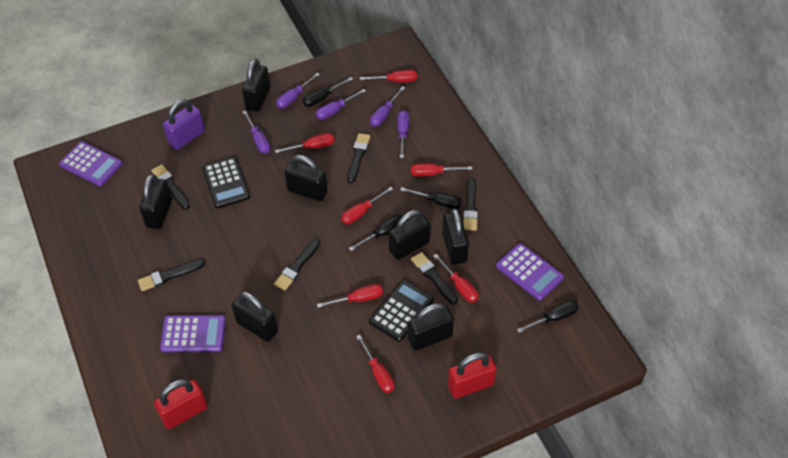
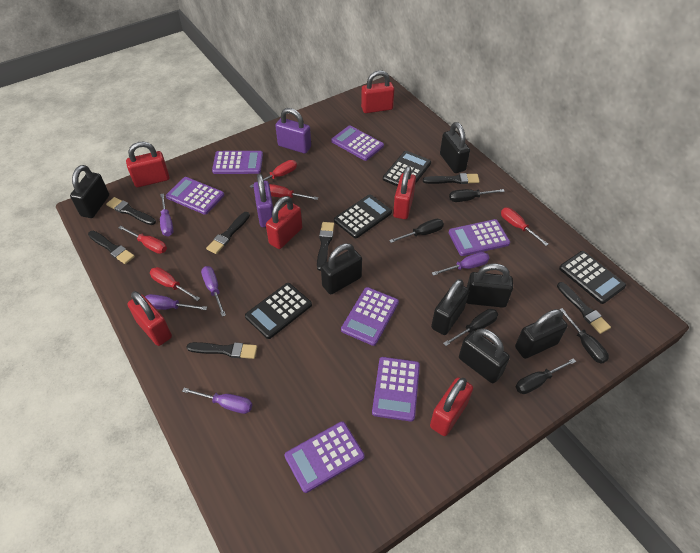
black brush: [138,259,205,291] [151,164,190,210] [274,239,320,291] [347,133,371,183] [411,252,458,304] [463,178,478,231] = 6 -> [88,231,135,264] [106,197,156,225] [186,342,257,359] [206,212,250,254] [317,222,334,271] [423,173,480,184] [557,282,611,334] = 7
black calculator: [202,157,250,208] [369,280,434,342] = 2 -> [245,283,312,339] [334,195,392,238] [383,151,431,187] [559,251,626,304] = 4
black screwdriver: [302,77,353,107] [349,215,402,251] [400,187,462,209] [517,300,579,333] = 4 -> [389,219,444,243] [443,309,498,346] [449,189,505,202] [516,358,576,394] [559,308,609,364] = 5
purple calculator: [59,141,123,186] [160,315,226,352] [496,243,564,301] = 3 -> [166,177,224,215] [212,151,263,174] [285,421,365,493] [331,125,384,161] [341,287,399,346] [372,357,420,422] [449,219,510,256] = 7
purple padlock: [163,99,205,150] = 1 -> [253,174,273,227] [275,108,311,154] = 2
red padlock: [154,379,208,429] [448,352,497,399] = 2 -> [126,142,170,187] [127,291,172,346] [266,196,302,249] [361,70,394,113] [393,166,416,219] [430,377,473,436] = 6
red screwdriver: [275,133,335,153] [317,284,383,308] [341,187,393,224] [356,335,394,393] [360,70,417,82] [411,163,472,177] [434,254,479,303] = 7 -> [119,226,167,254] [150,267,200,301] [250,160,297,188] [269,184,318,200] [501,208,548,246] = 5

